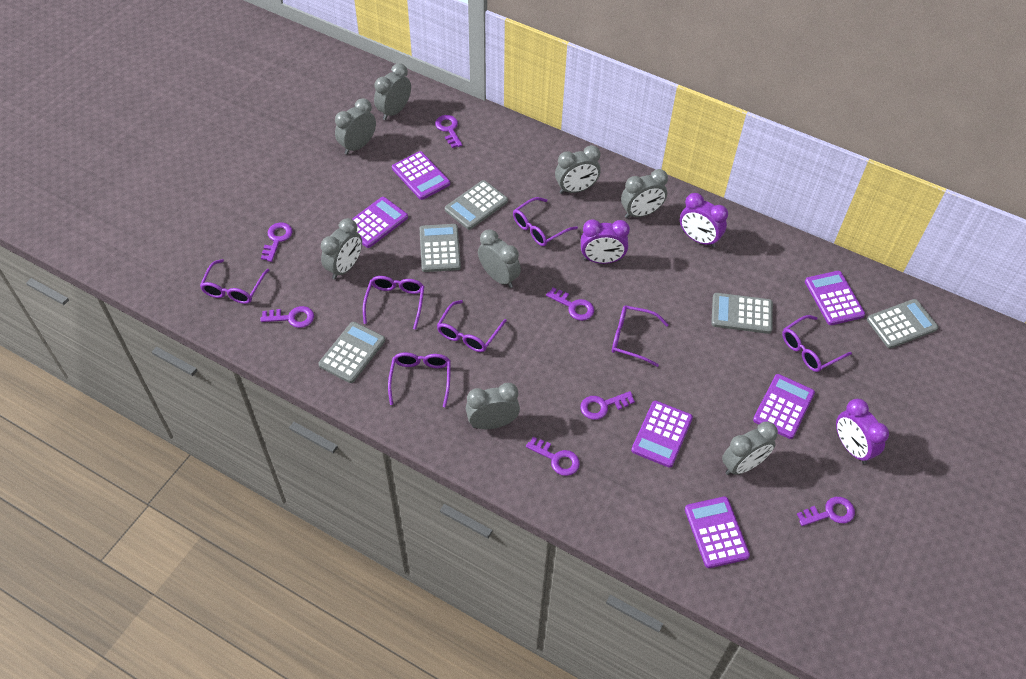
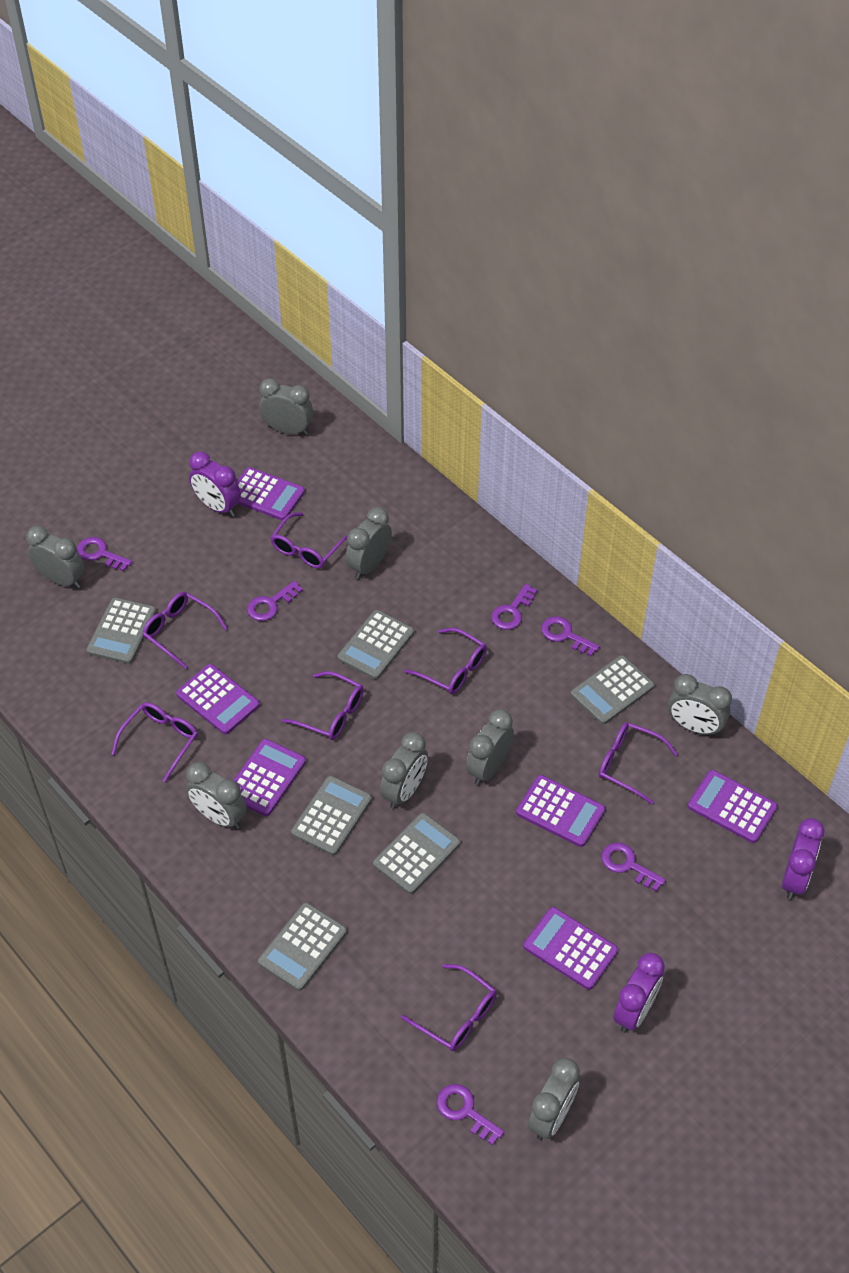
grey calculator: [318,322,385,383] [420,224,461,272] [445,180,508,230] [711,293,773,334] [867,299,939,348] = 5 -> [87,598,156,664] [258,903,347,991] [291,776,372,856] [338,610,414,680] [373,813,460,894] [571,655,654,725] = 6
purple key: [260,306,314,328] [261,222,292,262] [435,115,462,148] [526,437,580,476] [546,287,594,321] [580,391,635,420] [797,497,855,526] = 7 -> [77,537,132,571] [247,581,303,621] [437,1084,504,1145] [491,584,537,630] [541,616,600,656] [601,842,666,892] = 6

